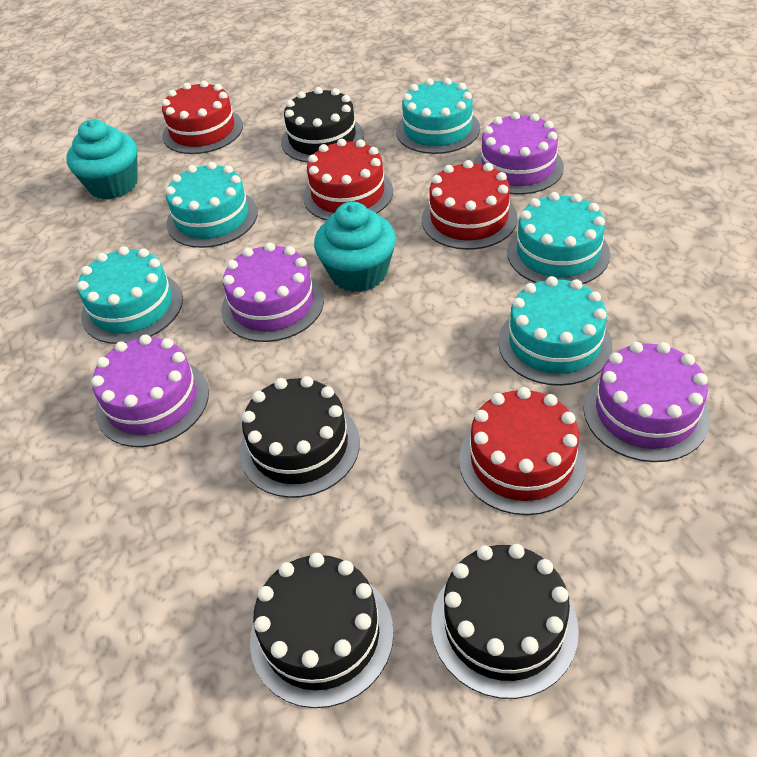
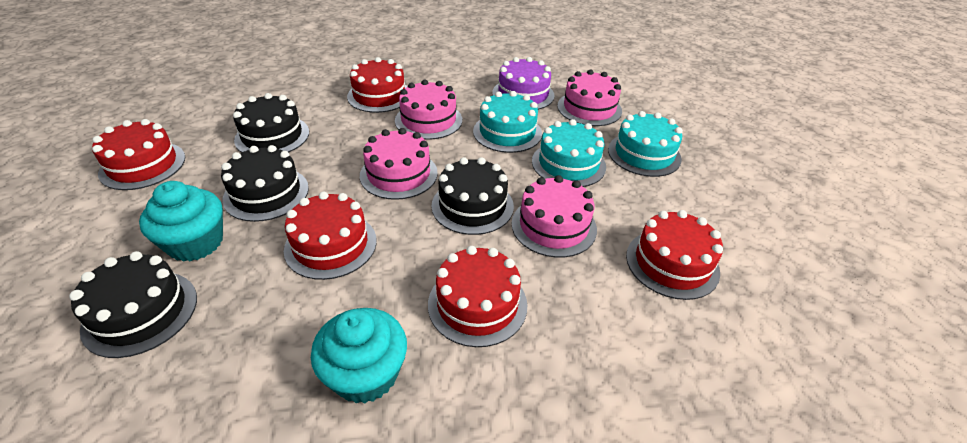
pink cake: none = 0 -> [360,128,438,200] [395,80,462,140] [511,175,597,258] [557,70,622,126] = 4
purple cake: [91,335,209,447] [221,242,324,342] [474,112,564,195] [584,342,710,462] = 4 -> [492,57,554,110] = 1
red cake: [161,80,243,154] [303,138,393,221] [422,160,517,250] [459,387,586,515] = 4 -> [92,119,185,190] [284,192,377,280] [347,57,407,113] [428,246,527,347] [626,210,723,300] = 5
turquoise cake: [77,246,183,344] [165,162,258,248] [396,78,480,154] [498,276,612,386] [507,192,610,284] = 5 -> [473,91,542,153] [532,119,606,187] [608,111,683,177] = 3

